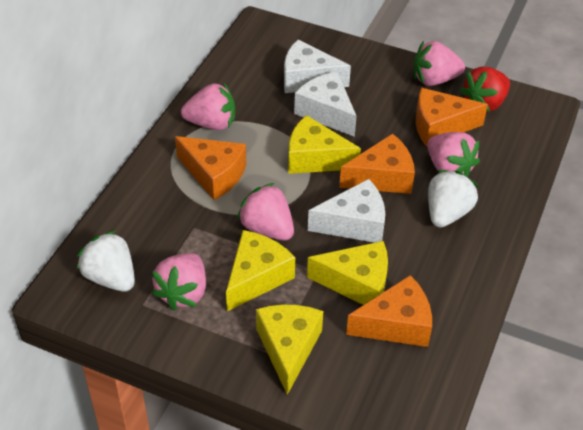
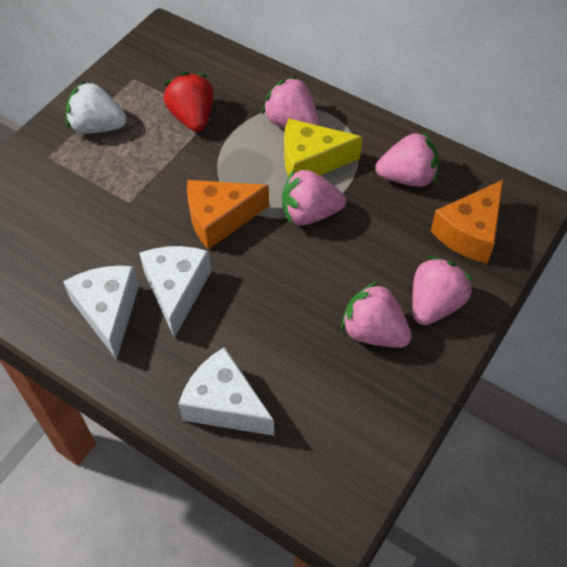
orange cheese: [175,136,246,200] [339,133,415,194] [346,275,432,347] [416,88,488,146] = 4 -> [187,180,269,249] [431,180,503,264] = 2
white strawberry: [77,230,135,292] [428,170,479,227] = 2 -> [66,81,127,134] = 1
yellow cheese: [226,230,295,311] [256,304,323,395] [288,115,361,174] [307,241,388,305] = 4 -> [284,118,362,177] = 1

